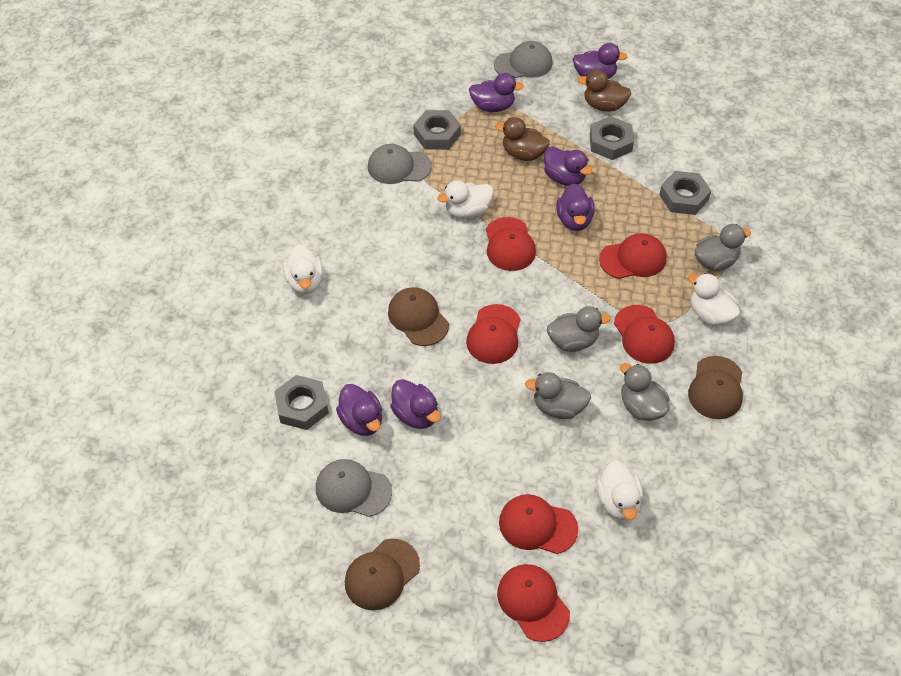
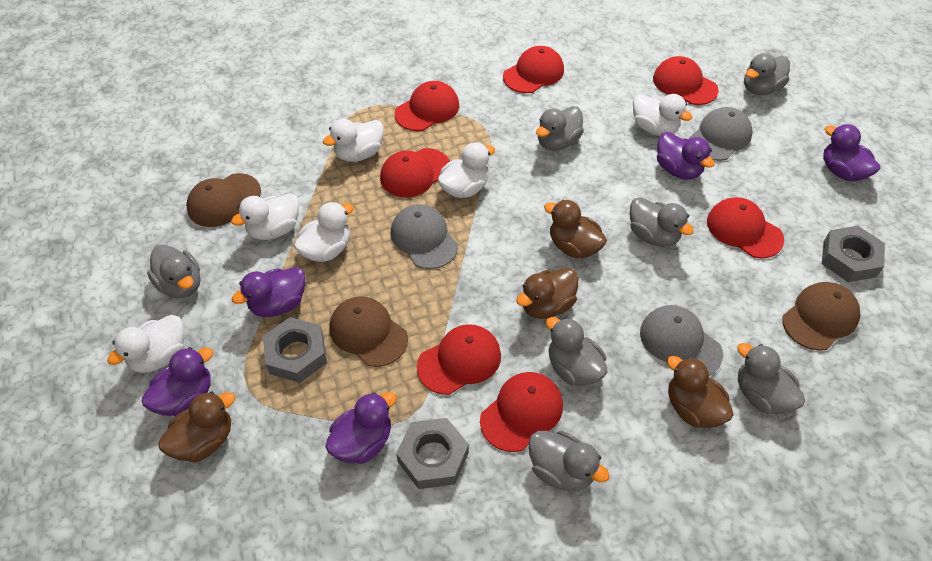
brown duck: [495,117,550,161] [577,70,631,112] = 2 -> [158,391,235,462] [516,268,578,319] [544,200,607,258] [667,356,734,428] = 4
grey duck: [525,372,591,419] [547,306,611,352] [620,363,669,421] [695,224,751,271] = 4 -> [147,245,201,299] [528,431,609,491] [536,106,584,151] [546,317,607,386] [630,197,694,247] [737,343,805,414] [744,53,790,95] = 7
grey nut: [274,375,329,430] [413,110,461,150] [590,116,634,160] [659,171,711,215] = 4 -> [263,317,327,383] [396,418,469,489] [822,226,885,282] = 3
purple duck: [336,384,382,436] [390,379,441,429] [469,73,524,112] [544,146,592,186] [556,184,595,231] [573,43,628,79] = 6 -> [142,347,213,416] [232,267,306,317] [325,392,397,464] [657,132,715,179] [823,124,880,181] = 5
red cap: [466,304,521,364] [486,217,536,271] [497,564,570,642] [499,494,578,554] [599,233,666,279] [614,305,675,364] = 6 -> [380,148,450,197] [395,81,459,131] [417,324,501,395] [480,372,563,452] [503,46,564,93] [653,56,719,105] [707,197,784,259] = 7
white duck: [283,245,323,294] [437,180,493,219] [596,460,643,520] [688,273,740,326] = 4 -> [107,315,184,373] [231,194,299,240] [294,202,354,262] [323,119,384,162] [438,142,495,198] [633,94,693,136] = 6

